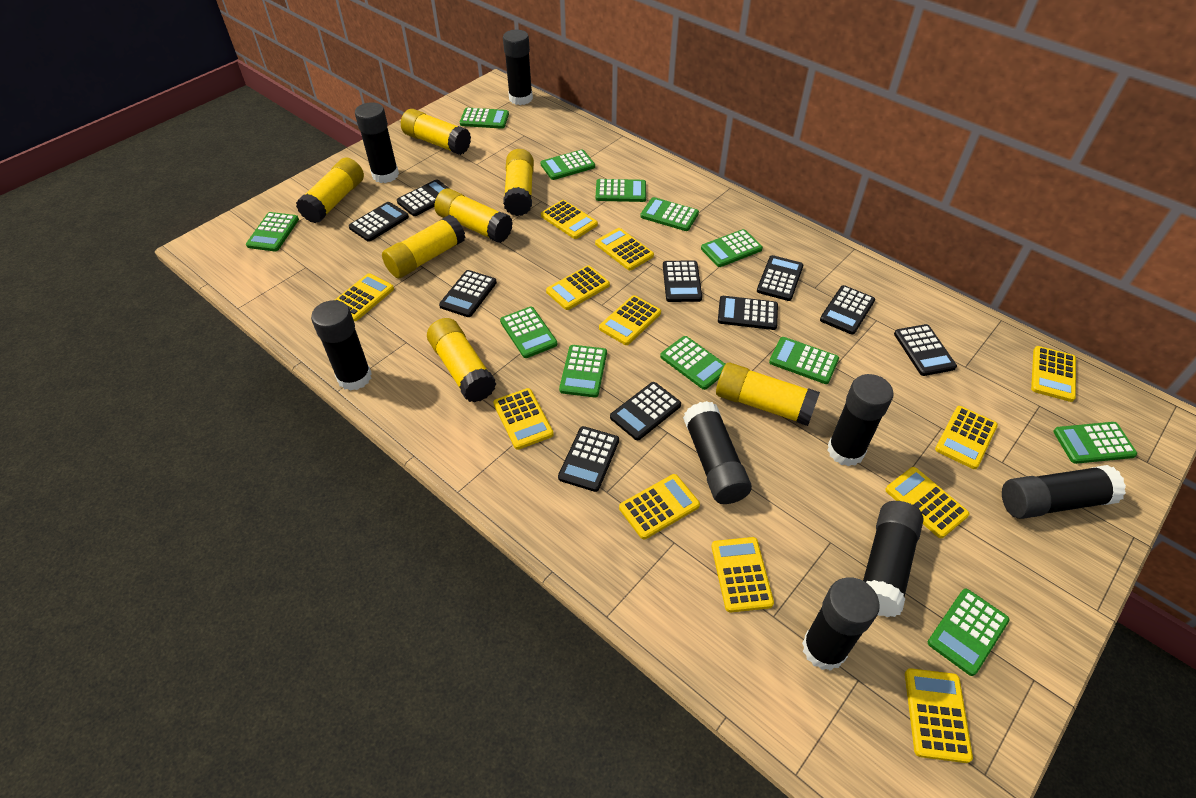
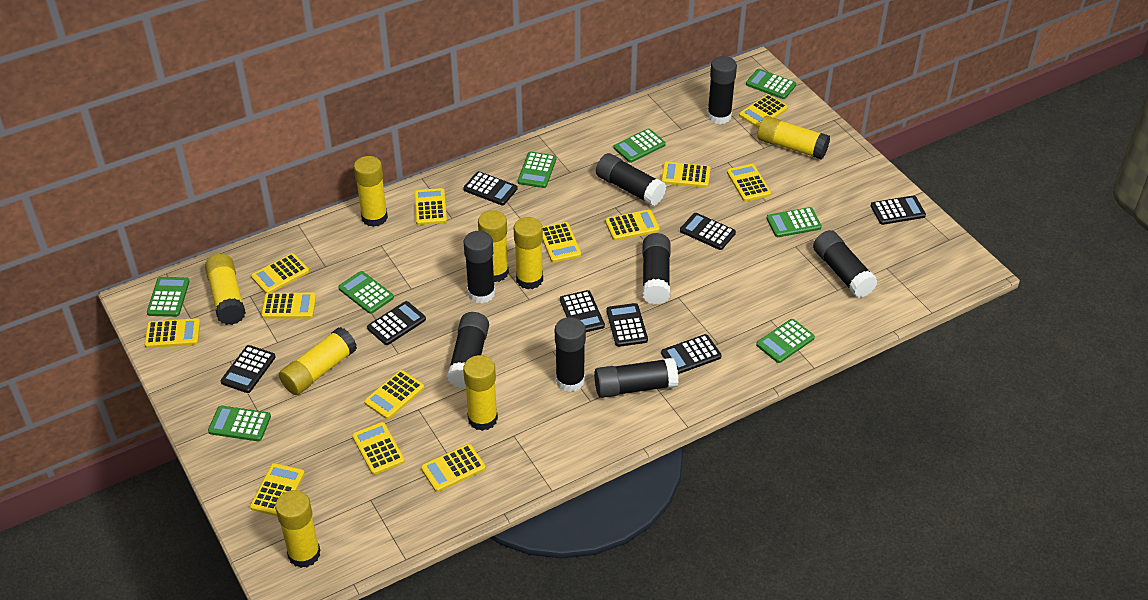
black calculator: [349,202,409,242] [397,179,450,216] [439,270,497,317] [558,426,619,492] [610,382,681,440] [663,260,702,302] [718,296,778,330] [757,255,804,301] [820,285,875,335] [894,324,957,376] = 10 -> [220,345,276,393] [367,301,426,345] [463,171,518,205] [560,290,605,332] [606,303,648,347] [661,334,722,374] [680,213,736,250] [871,195,926,225] = 8
green calculator: [246,212,299,251] [460,108,509,129] [500,307,557,358] [541,150,595,180] [559,345,607,397] [596,179,646,202] [640,197,699,231] [660,336,725,390] [701,229,763,267] [769,337,839,384] [928,588,1009,676] [1053,422,1137,464] = 12 -> [147,277,190,317] [208,406,271,441] [338,271,394,314] [518,152,556,188] [614,129,666,163] [746,69,796,99] [756,319,815,363] [766,207,822,237] = 8
yellow calculator: [335,273,394,321] [493,388,554,450] [541,200,598,239] [546,265,610,310] [595,228,654,270] [599,295,661,345] [619,474,700,539] [711,537,774,612] [886,467,969,538] [905,668,973,763] [935,406,998,469] [1031,346,1076,402] = 12 -> [144,318,200,348] [250,463,305,516] [251,253,309,293] [261,293,316,319] [352,422,405,475] [364,370,424,419] [414,188,447,225] [421,444,486,492] [543,222,581,263] [605,210,660,241] [661,162,710,188] [727,164,771,202] [739,94,788,128] = 13
yellow glue stick: [296,158,364,223] [382,215,466,278] [401,109,471,155] [427,318,496,403] [434,189,513,243] [503,149,534,216] [716,363,820,426] = 7 -> [205,254,246,325] [275,490,320,568] [279,327,357,395] [354,156,388,227] [463,355,498,431] [478,210,509,282] [514,217,543,289] [757,116,830,160] = 8

